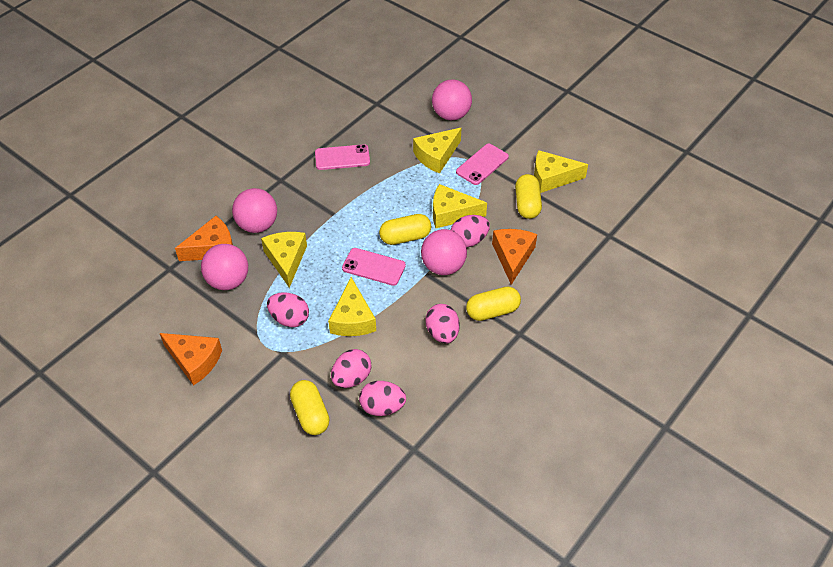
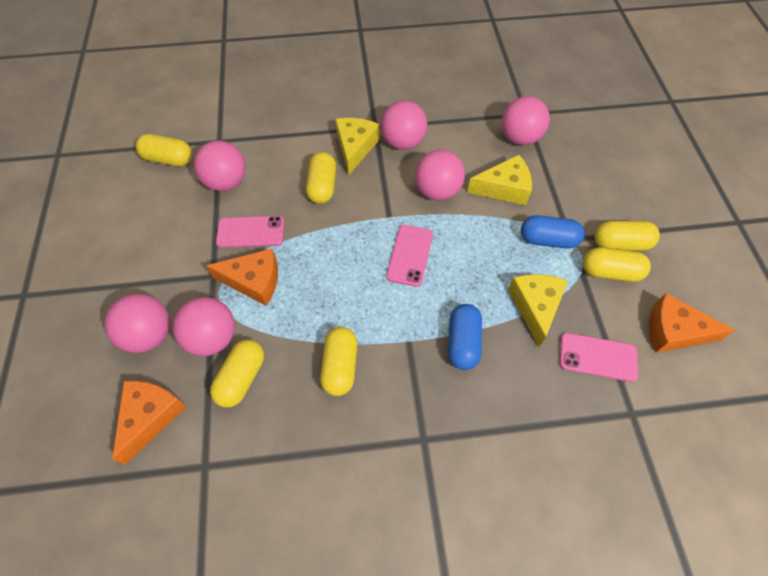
blue capsule: none = 0 -> [448,304,482,370] [521,215,585,249] = 2
pink ball: [201,244,248,290] [232,188,277,233] [421,229,467,275] [432,79,472,120] = 4 -> [104,294,170,353] [173,297,235,356] [194,141,246,191] [381,100,428,150] [415,149,465,201] [501,96,550,145] = 6
pink egg: [267,292,309,327] [331,349,371,388] [359,381,406,416] [425,304,460,344] [451,215,490,247] = 5 -> none = 0
yellow capsule: [290,380,330,435] [379,214,431,245] [466,287,521,321] [515,174,542,219] = 4 -> [136,134,192,166] [210,340,264,407] [306,152,336,204] [320,327,357,396] [583,247,651,282] [594,221,660,251] = 6
yellow cheese: [261,232,307,288] [328,277,376,336] [413,128,462,174] [433,184,487,228] [534,150,588,193] = 5 -> [335,118,380,175] [467,155,532,205] [508,274,568,347] = 3

